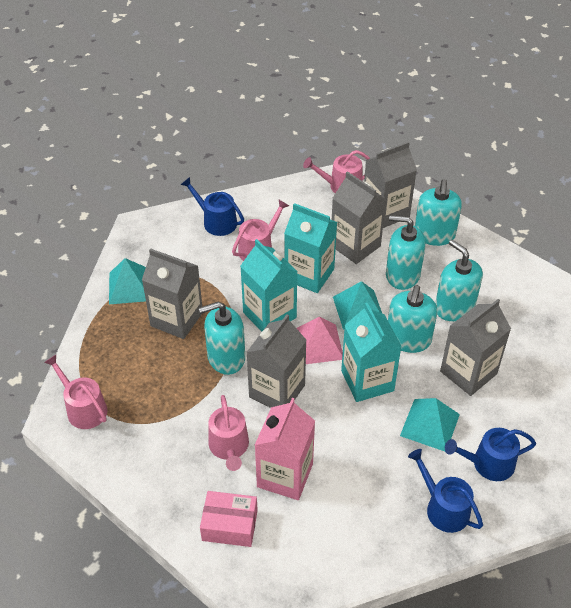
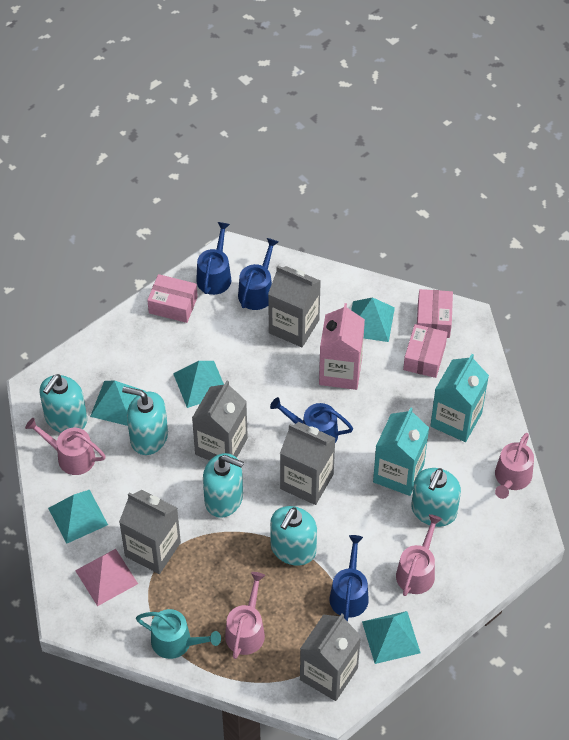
blue watering can: [181,177,244,236] [408,449,483,533] [445,428,536,481] = 3 -> [196,222,231,295] [238,238,278,310] [270,397,353,443] [330,535,369,621] = 4
pink box: [200,491,258,547] = 1 -> [147,274,198,323] [403,324,448,378] [417,289,453,338] = 3
turquoise carton: [241,239,298,332] [284,203,337,293] [341,303,402,402] = 3 -> [373,407,429,496] [430,354,489,442] = 2
turquoise pyramid: [109,258,146,304] [333,281,382,330] [400,398,460,452] = 3 -> [48,490,108,544] [90,380,145,426] [173,361,224,408] [351,297,395,342] [362,611,420,664] = 5
turquoise watering can: none = 0 -> [136,609,221,659] = 1

